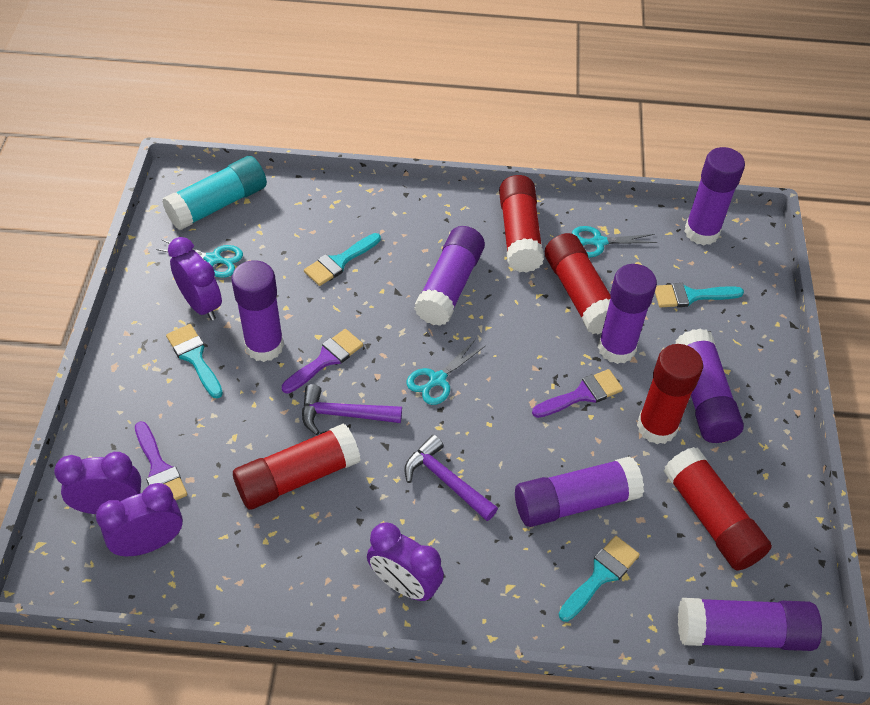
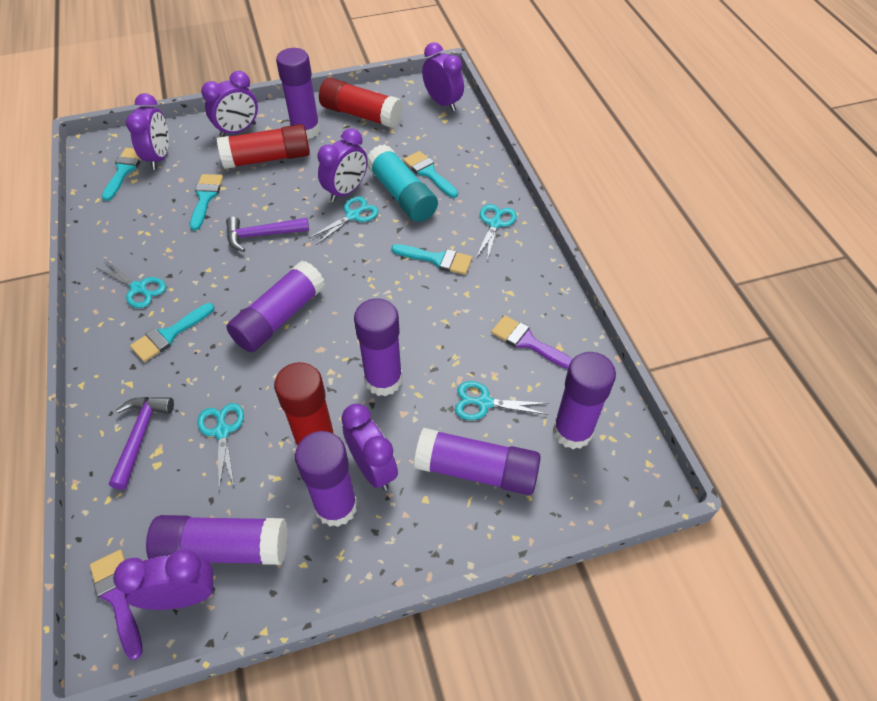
purple brush: [135,421,187,500] [282,329,363,393] [532,369,623,418] = 3 -> [90,550,143,660] [491,315,573,369] = 2
purple clock: [54,452,141,514] [96,483,183,556] [168,237,222,321] [367,522,444,601] = 4 -> [113,549,215,610] [126,93,169,170] [201,71,258,137] [317,128,368,202] [341,404,398,491] [422,42,464,112] = 6
red glue stick: [233,423,361,509] [499,175,544,273] [545,233,611,334] [637,344,703,444] [664,447,772,571] = 5 -> [217,124,310,169] [274,362,335,448] [319,78,403,128] = 3
turquoise brush: [166,324,223,399] [304,233,381,286] [559,536,640,622] [655,283,744,307] = 4 -> [102,148,141,201] [130,303,215,362] [190,174,223,231] [391,244,472,275] [403,151,458,198] = 5
turquoise scissors: [156,239,243,278] [407,339,485,405] [572,226,657,257] = 3 -> [95,259,166,308] [198,403,244,490] [309,196,379,245] [455,381,549,420] [476,204,517,261] = 5

